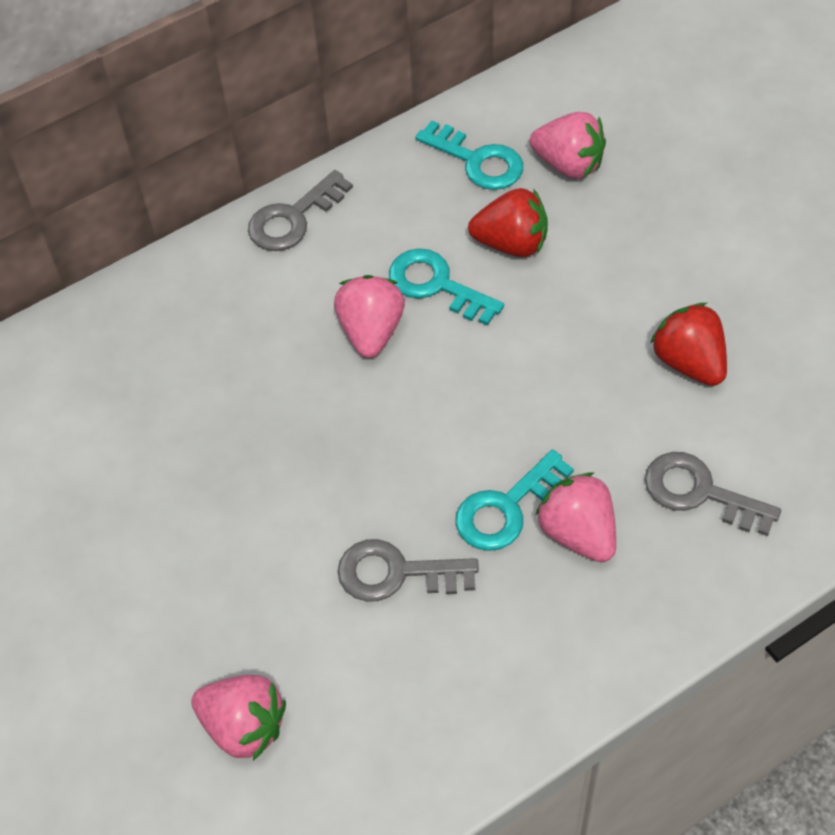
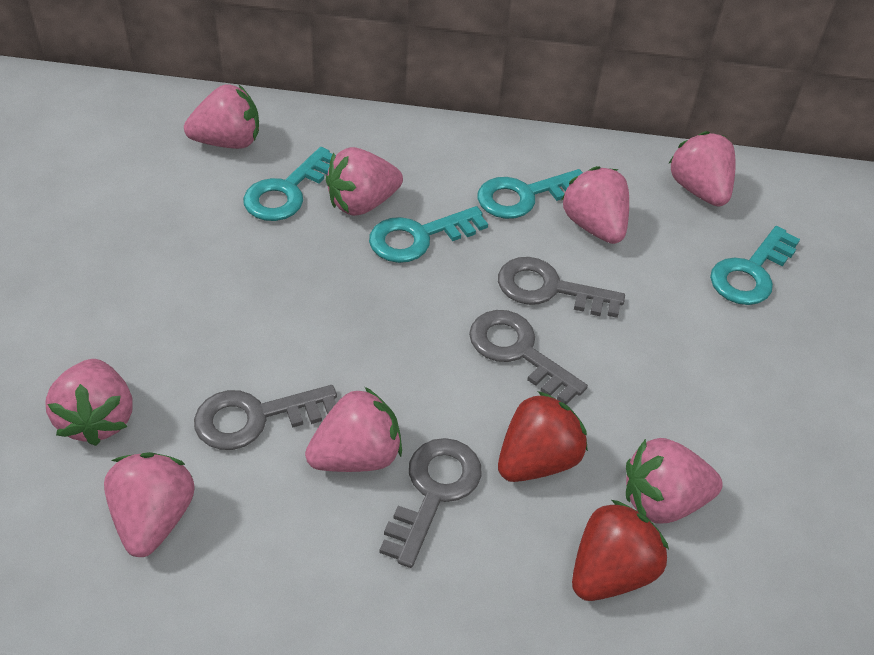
grey key: [248,170,353,251] [337,539,479,602] [645,452,781,536] = 3 -> [194,385,337,450] [379,438,482,568] [469,310,588,404] [498,257,625,318] = 4
pink strawberry: [191,675,286,761] [334,275,405,358] [530,112,606,179] [535,472,616,562] = 4 -> [45,359,132,446] [104,452,195,557] [184,84,259,149] [305,387,402,472] [326,147,403,216] [561,166,629,244] [626,438,723,524] [668,131,736,207] = 8
turquoise key: [389,248,504,326] [415,120,523,190] [455,449,574,551] = 3 -> [243,147,336,221] [369,206,488,263] [477,169,583,219] [710,226,800,305] = 4

